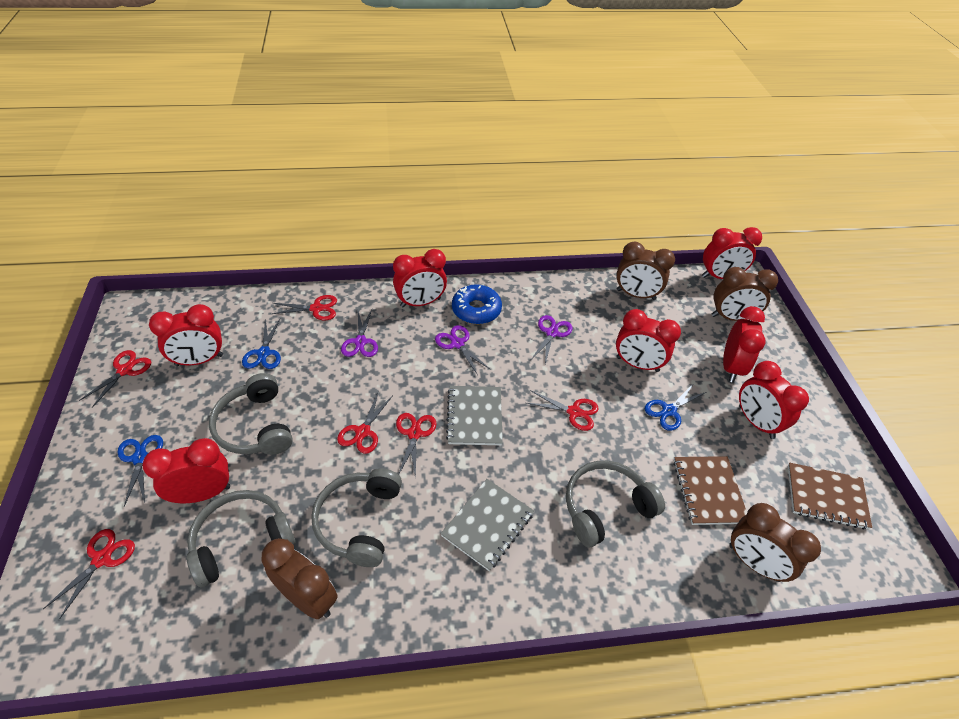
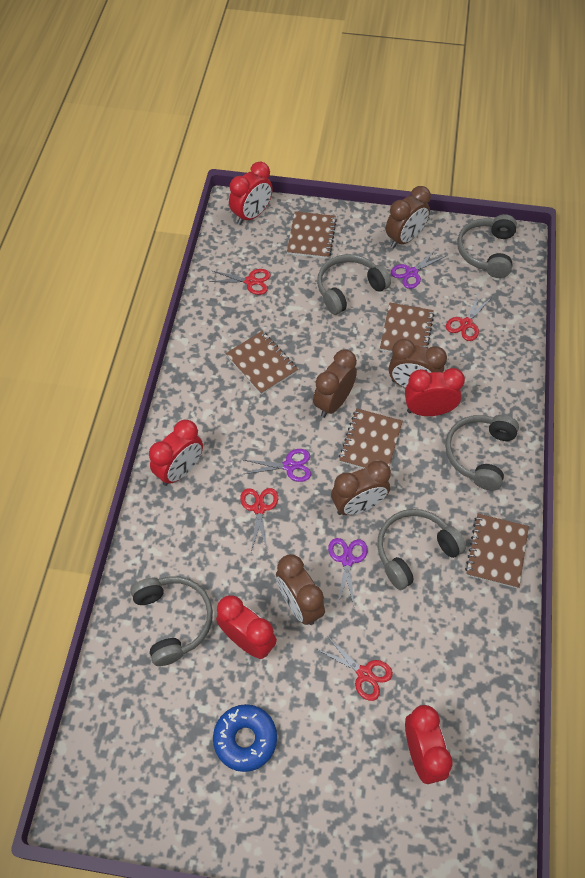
blue scissors: [118,435,163,506] [242,319,281,369] [645,383,706,431] = 3 -> none = 0
brown clock: [261,538,338,619] [616,241,675,300] [711,267,778,321] [729,503,821,582] = 4 -> [276,554,325,625] [313,349,357,418] [331,460,391,515] [386,186,431,248] [389,339,447,388] = 5
brown notebook: [673,456,747,525] [788,463,872,530] = 2 -> [225,331,298,395] [287,211,337,259] [339,408,403,469] [380,303,434,353] [465,514,529,589] = 5
grey headphones: [187,490,295,588] [209,373,293,455] [311,468,402,567] [566,461,665,547] = 4 -> [131,576,213,666] [317,254,391,315] [377,509,466,590] [445,415,519,491] [457,214,517,278] = 5
grey notebook: [441,479,534,571] [446,386,503,445] = 2 -> none = 0
red clock: [143,438,230,503] [149,304,223,366] [393,249,447,308] [616,309,681,372] [702,227,762,279] [723,306,765,382] [739,361,809,439] = 7 -> [149,420,203,486] [216,595,277,659] [229,162,273,225] [405,368,465,416] [405,705,452,784] = 5
red scissors: [43,529,135,619] [79,350,151,408] [272,295,337,320] [337,393,392,454] [396,413,437,479] [527,390,599,431] = 6 -> [209,269,271,295] [240,488,278,552] [317,636,393,701] [446,294,491,341] = 4

